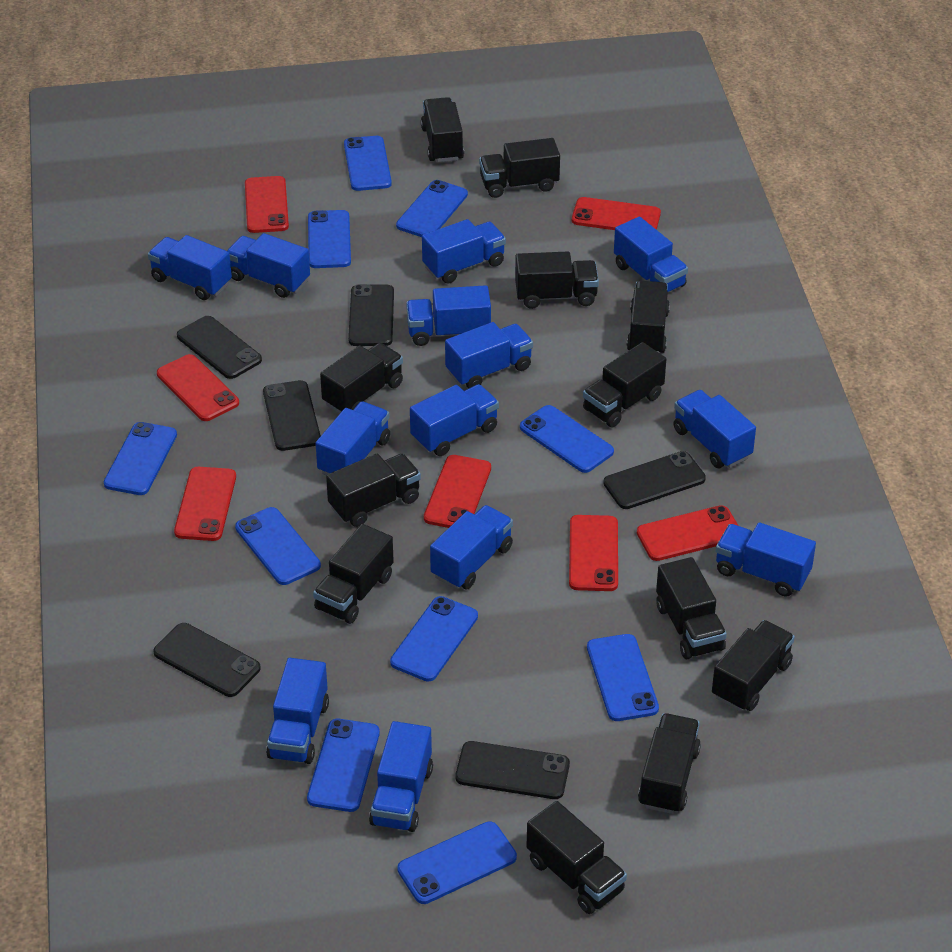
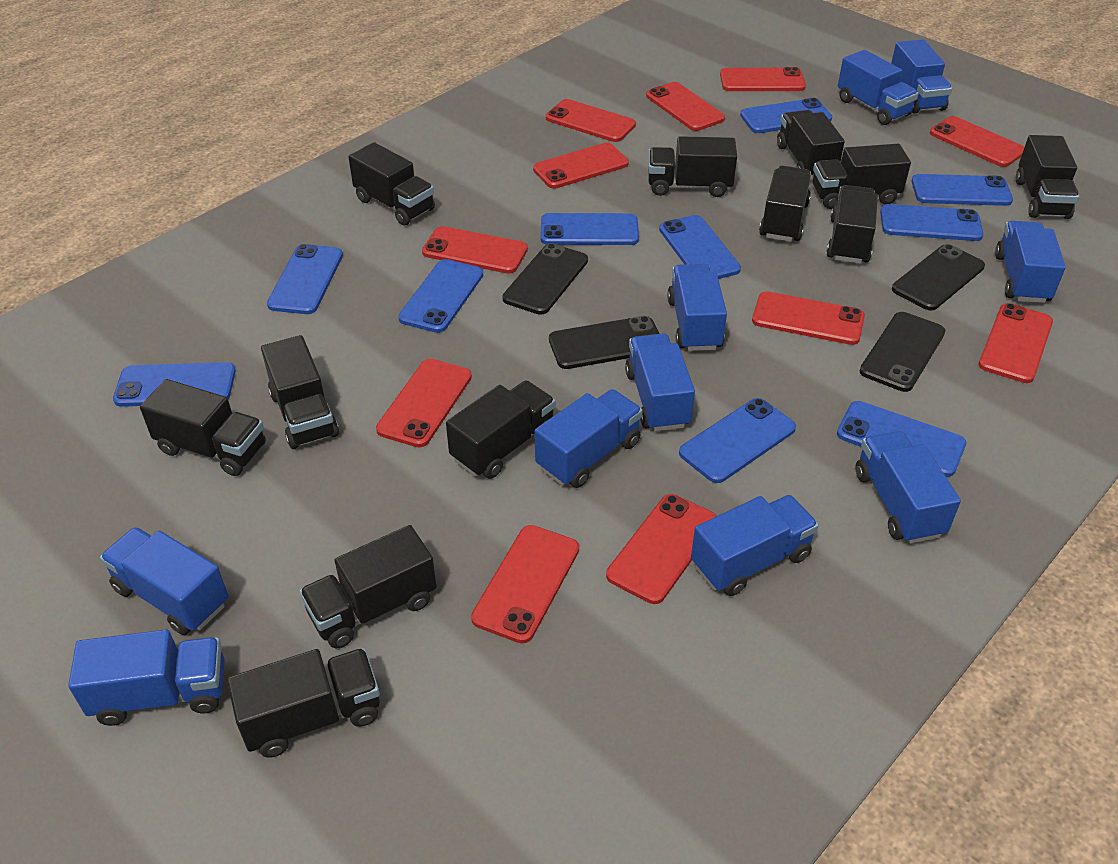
black phone: [153,623,261,697] [177,316,262,379] [263,380,321,451] [348,284,394,346] [455,741,570,799] [603,451,706,509] = 6 -> [502,243,588,315] [549,316,659,369] [860,312,946,392] [892,244,985,311] = 4
blue truck: [148,235,232,300] [227,233,310,298] [266,658,329,764] [316,401,390,475] [369,721,433,832] [406,285,491,346] [410,384,499,456] [422,219,506,284] [430,505,513,589] [445,322,533,389] [614,216,688,292] [674,390,756,468] [716,523,816,597] = 13 -> [68,630,225,726] [100,527,229,635] [534,389,643,488] [625,333,695,431] [667,264,727,351] [691,495,819,596] [838,50,918,125] [855,431,961,544] [891,39,952,114] [995,221,1066,303] = 10
red phone: [157,354,239,421] [174,467,236,541] [245,176,289,233] [424,455,491,528] [569,515,618,591] [572,197,661,230] [637,505,738,561] = 7 -> [376,359,472,448] [422,226,528,274] [471,525,579,643] [533,143,629,189] [546,99,636,142] [606,494,717,604] [646,82,725,131] [720,67,806,91] [752,291,865,345] [930,116,1024,167] [978,303,1053,383] = 11

